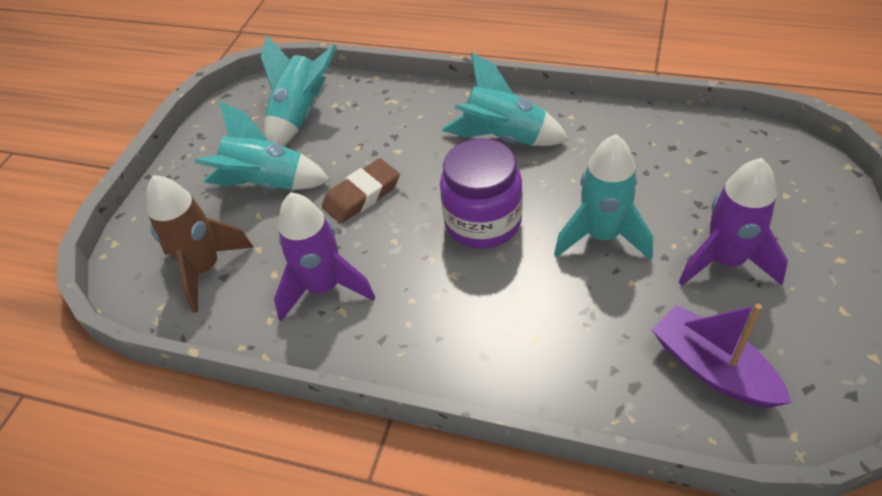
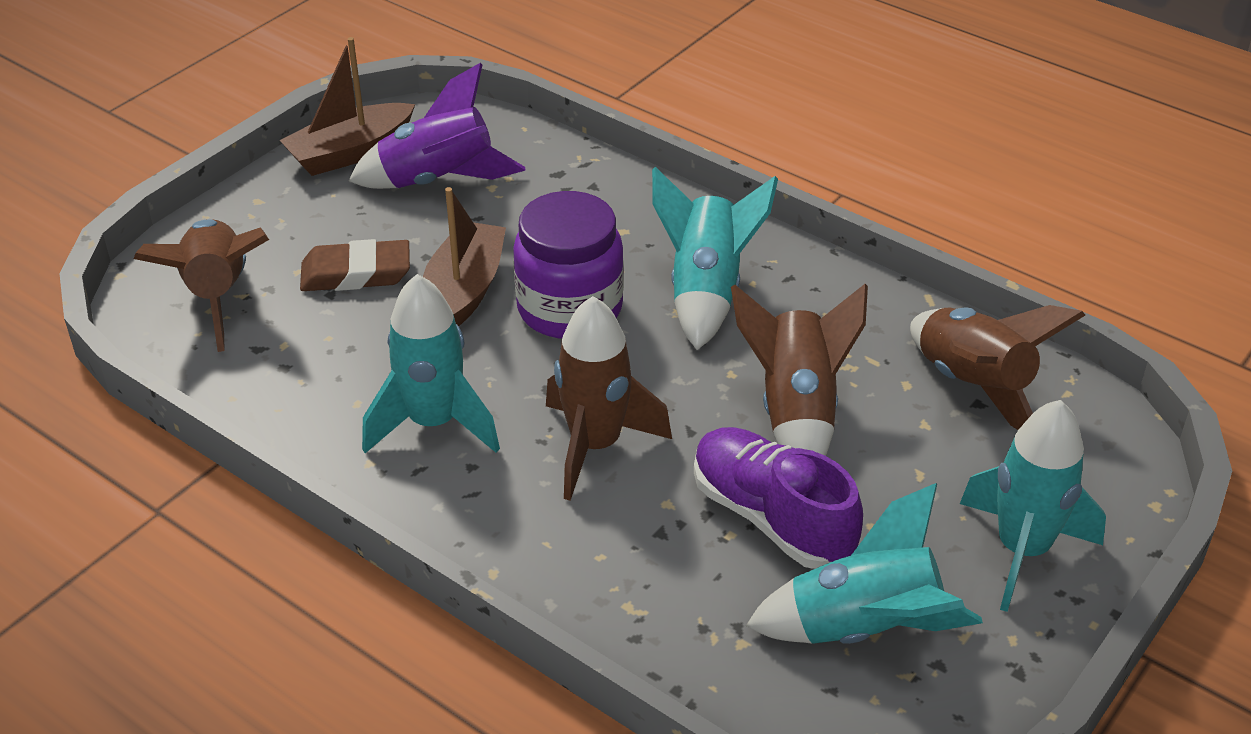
brown boat: none = 0 -> [280,37,415,176] [423,187,506,326] = 2
brown rocket: [146,175,254,313] = 1 -> [134,219,269,352] [546,296,672,500] [731,284,868,456] [910,305,1085,430] = 4
purple boat: [652,304,792,408] = 1 -> none = 0
purple rocket: [274,193,375,322] [678,158,788,286] = 2 -> [349,63,525,189] = 1
purple shoe: none = 0 -> [694,427,863,569] = 1

